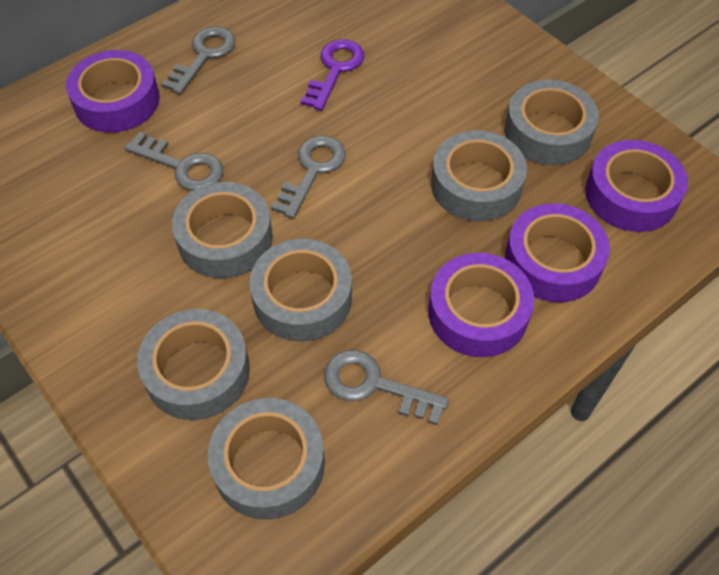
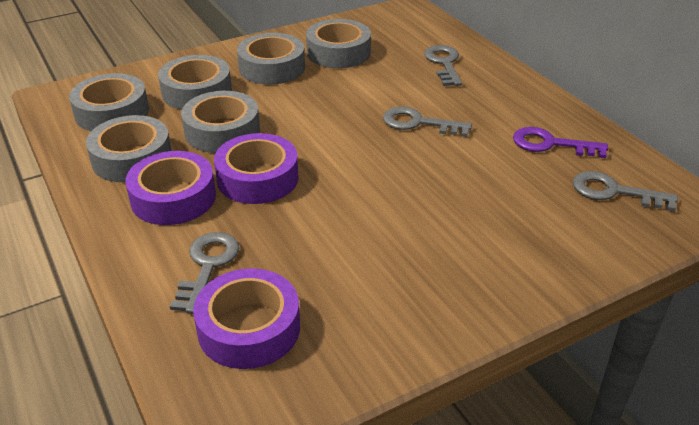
purple tape: [66,50,160,133] [428,253,534,357] [505,203,610,302] [585,140,688,232] = 4 -> [125,151,216,225] [193,268,300,369] [214,133,298,204] = 3

